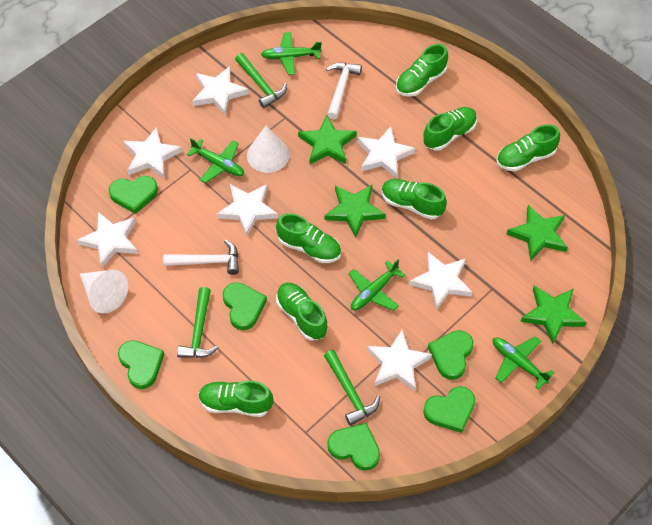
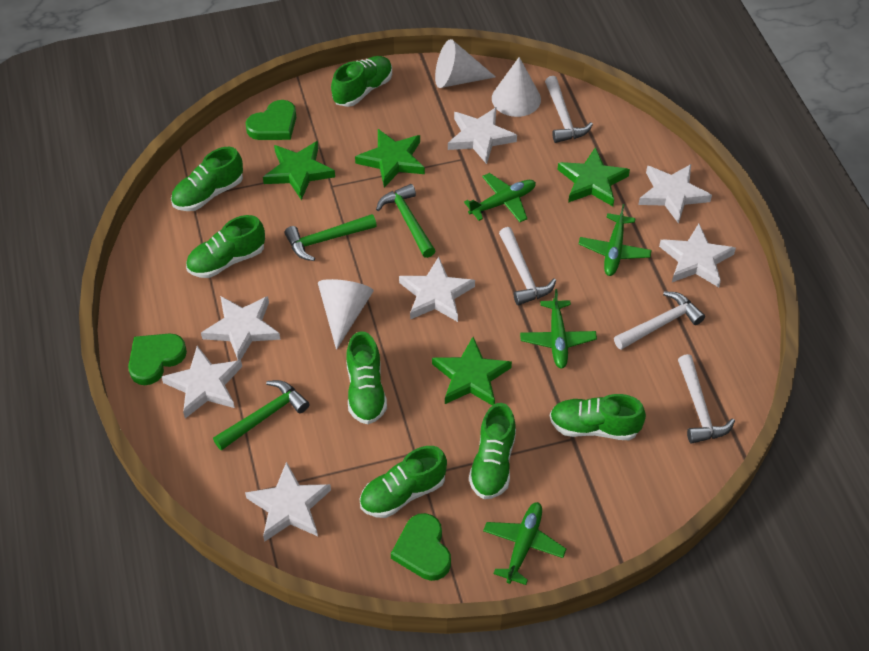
green heart: [108,176,158,214] [118,340,164,389] [223,282,267,330] [328,423,380,471] [423,386,475,433] [428,330,474,380] = 6 -> [128,333,187,385] [245,100,296,140] [391,513,451,581] = 3
white cone: [80,270,128,314] [247,126,289,173] = 2 -> [318,279,374,350] [435,39,496,88] [492,57,541,117] = 3
white hammer: [163,239,239,275] [326,63,362,119] = 2 -> [499,227,556,305] [545,76,593,143] [614,292,705,350] [678,354,735,444] = 4

